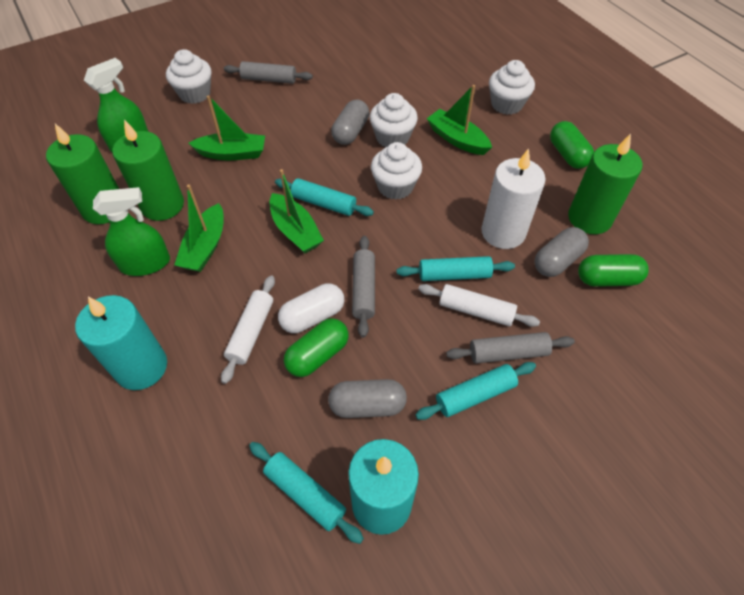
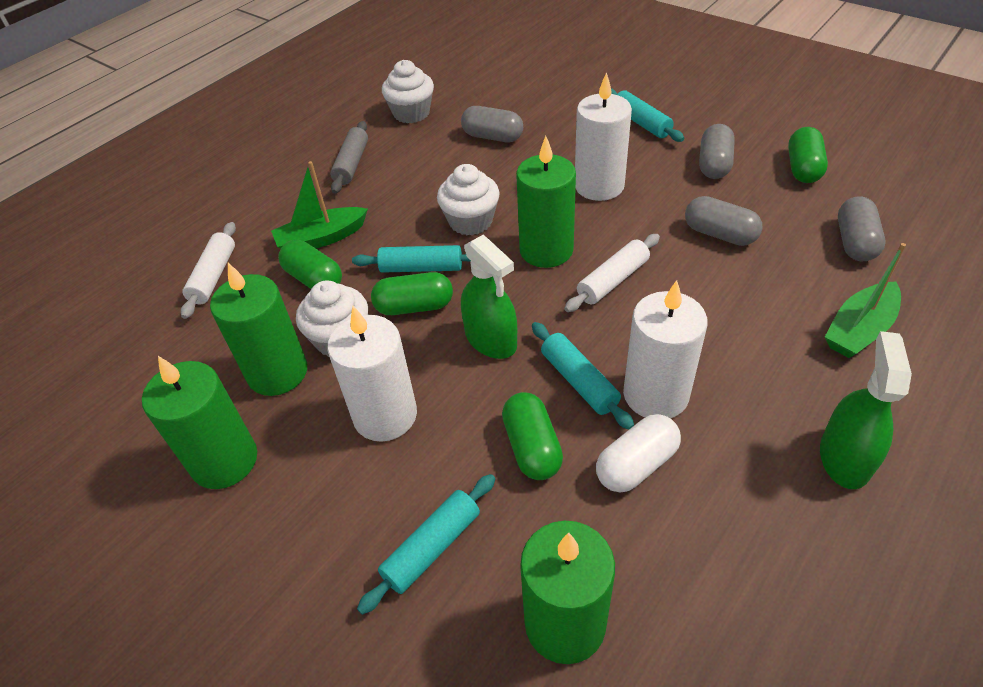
green boat: [174,184,224,272] [189,95,265,160] [270,169,324,253] [427,85,492,155] = 4 -> [271,161,368,249] [825,243,906,358] = 2
green candle: [46,124,119,224] [112,120,184,221] [568,134,642,234] = 3 -> [142,356,257,489] [210,263,307,396] [516,136,576,268] [520,521,615,664] = 4
green capsule: [284,318,349,377] [550,121,594,169] [578,254,649,287] = 3 -> [278,240,342,289] [371,272,453,315] [502,392,563,480] [788,127,828,183] = 4
grey capsule: [328,379,407,418] [331,99,369,145] [534,227,589,277] = 3 -> [461,106,523,142] [685,196,763,246] [699,124,735,179] [838,196,885,261] = 4
grey rolling pin: [224,61,313,84] [352,236,375,338] [446,332,575,364] = 3 -> [330,121,368,194] = 1
turquoise candle: [75,295,167,390] [348,439,419,535] = 2 -> none = 0
white candle: [481,148,546,249] = 1 -> [327,306,417,442] [575,72,632,201] [623,280,707,418] = 3
white cupcake: [166,49,211,104] [370,93,418,148] [371,142,422,200] [489,60,535,115] = 4 -> [296,281,368,357] [382,60,434,123] [437,164,500,236] = 3

